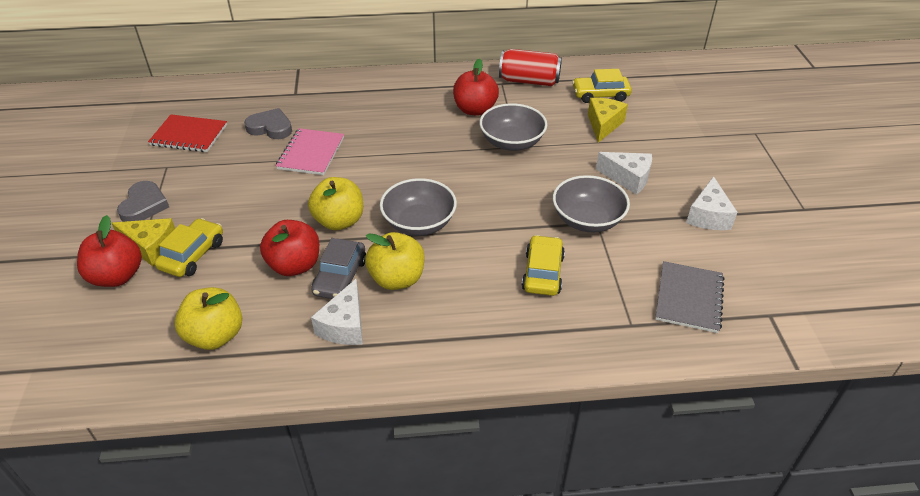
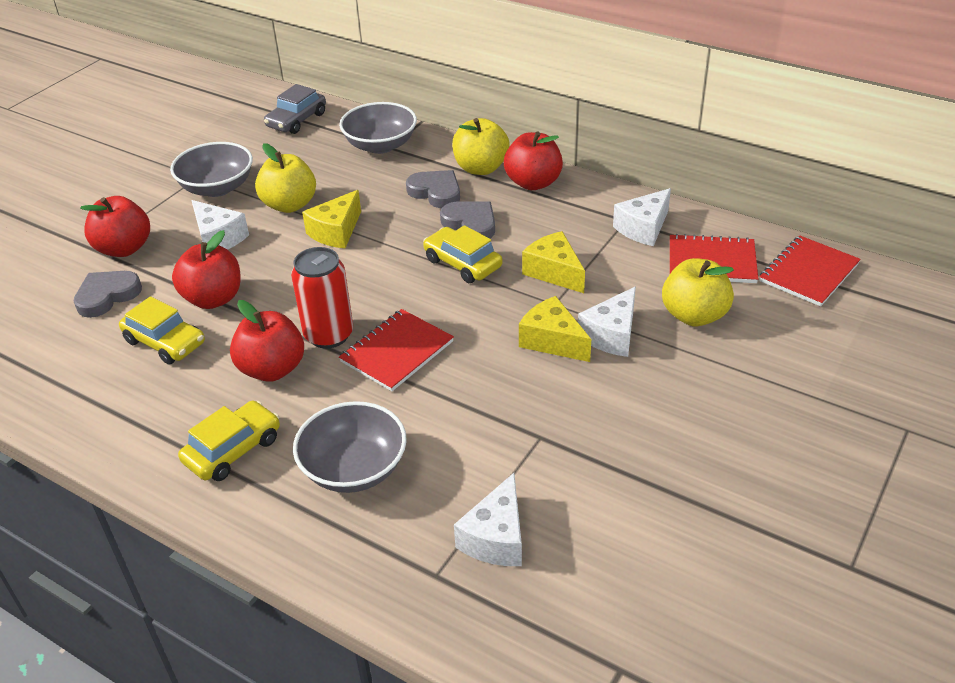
grey heart: [117,181,169,222] [244,108,292,139] = 2 -> [73,271,142,318] [406,170,460,208] [440,201,495,239] = 3
grey notebook: [655,261,724,333] = 1 -> none = 0
pink notebook: [276,128,344,175] = 1 -> none = 0
red apple: [77,215,142,287] [260,220,319,276] [453,58,499,116] = 3 -> [80,196,150,257] [172,230,241,309] [230,300,304,382] [504,131,563,190] = 4
red notebook: [148,114,227,152] = 1 -> [339,309,454,391] [670,234,758,283] [759,235,861,307] = 3
white cheese: [311,278,363,345] [596,152,652,195] [686,176,737,230] = 3 -> [191,200,249,250] [454,473,522,566] [578,287,636,357] [613,188,671,246] = 4
yellow cheese: [112,218,175,266] [588,98,628,143] = 2 -> [302,190,361,248] [519,296,591,362] [522,231,585,293] = 3

